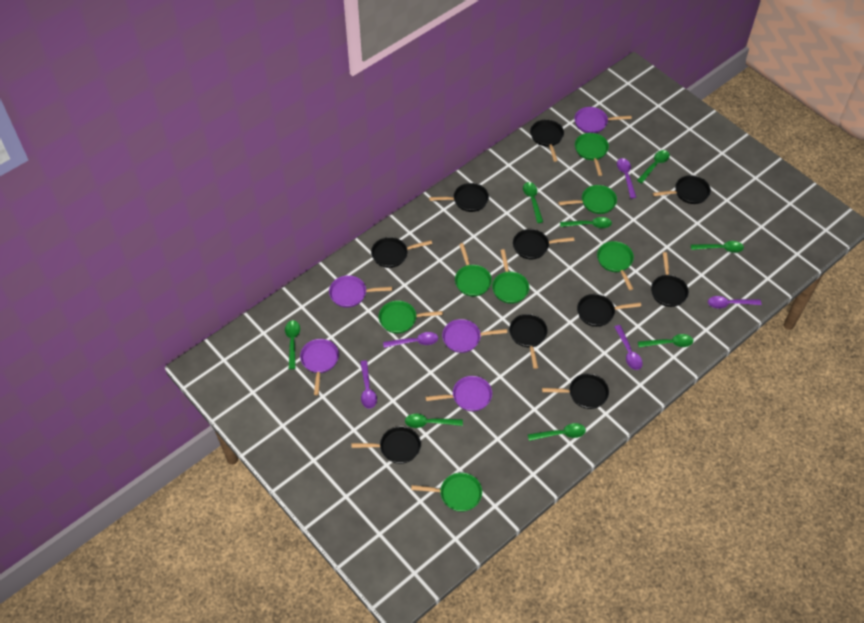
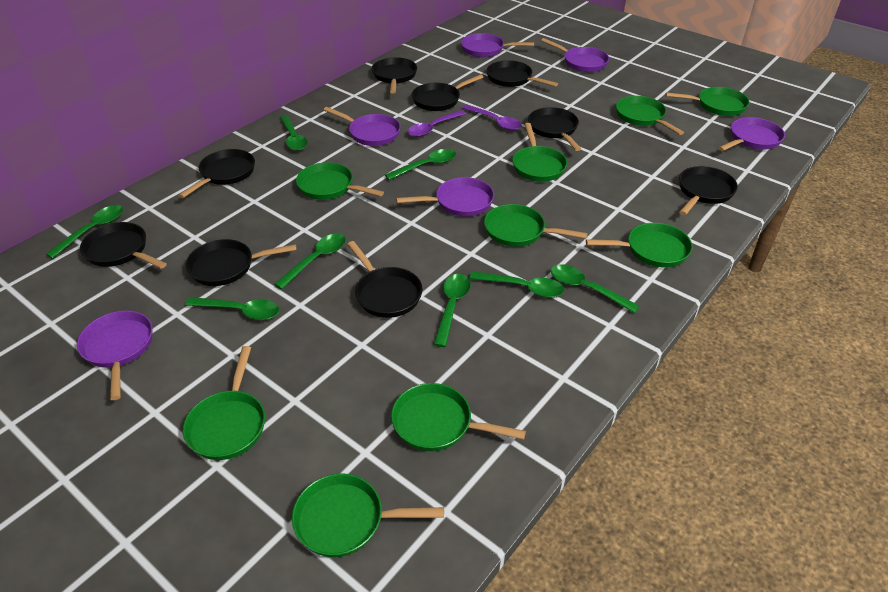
black pan: [351,426,421,464] [371,237,432,268] [429,183,489,212] [509,314,548,369] [513,229,574,259] [530,119,564,162] [542,373,609,409] [577,294,641,327] [651,252,689,307] [653,175,711,204] = 10 -> [80,222,167,269] [178,149,255,198] [186,239,297,286] [347,241,423,318] [372,57,417,94] [412,74,484,111] [486,60,558,87] [528,107,581,151] [679,166,738,215] = 9
green pan: [379,300,443,333] [411,472,482,512] [455,243,492,296] [492,249,529,304] [558,185,617,214] [575,133,609,176] [597,241,634,290] = 7 -> [183,346,265,460] [292,473,444,557] [296,162,384,200] [391,383,526,451] [484,204,588,247] [512,123,567,182] [586,223,693,267] [616,96,684,135] [665,87,750,116] = 9
purple pan: [300,339,339,395] [329,275,392,308] [425,376,492,411] [442,319,507,353] [574,107,632,133] = 5 -> [77,310,153,400] [324,107,401,146] [396,177,494,217] [461,33,534,57] [541,38,609,72] [718,117,785,151] = 6
purple spoon: [360,360,377,409] [383,332,438,348] [614,325,643,370] [617,158,636,198] [708,296,762,309] = 5 -> [408,110,466,137] [462,104,522,130] = 2

